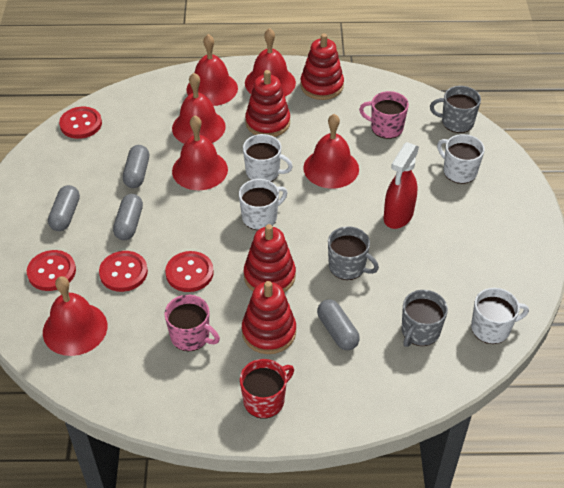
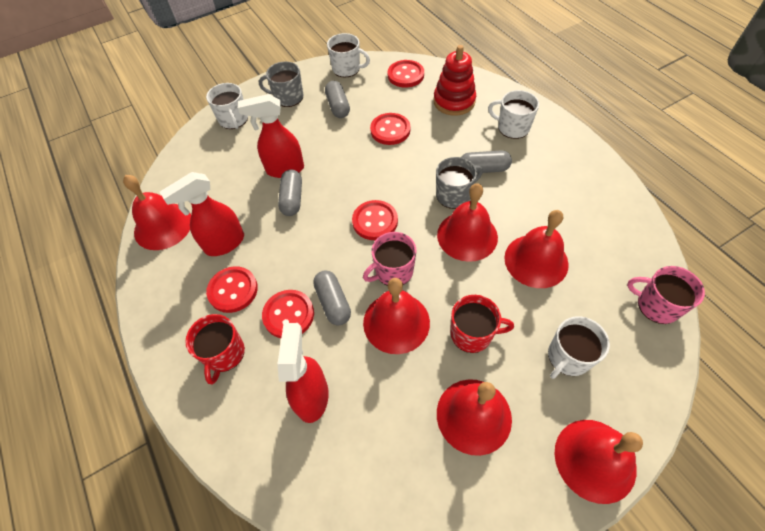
grey mug: [328,226,379,280] [402,290,448,347] [430,86,481,133] = 3 -> [259,61,303,107] [436,157,483,209] = 2
red button: [27,250,76,291] [59,107,102,139] [99,251,148,292] [165,251,214,292] = 4 -> [206,266,258,313] [262,290,314,338] [352,200,398,240] [370,113,410,145] [388,60,424,88] = 5
red mug: [240,359,294,419] = 1 -> [185,314,245,384] [451,295,514,353] = 2
red spray bottle: [383,142,419,229] = 1 -> [160,172,244,256] [238,94,304,178] [277,323,329,423] = 3
red stacking toy: [242,281,296,354] [244,224,296,292] [245,70,290,137] [300,34,344,100] = 4 -> [433,45,476,116] = 1

